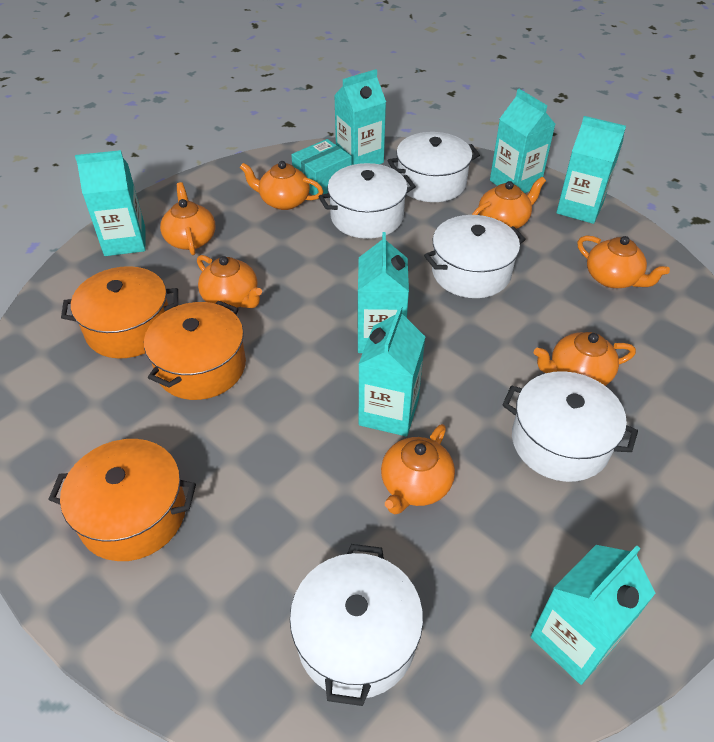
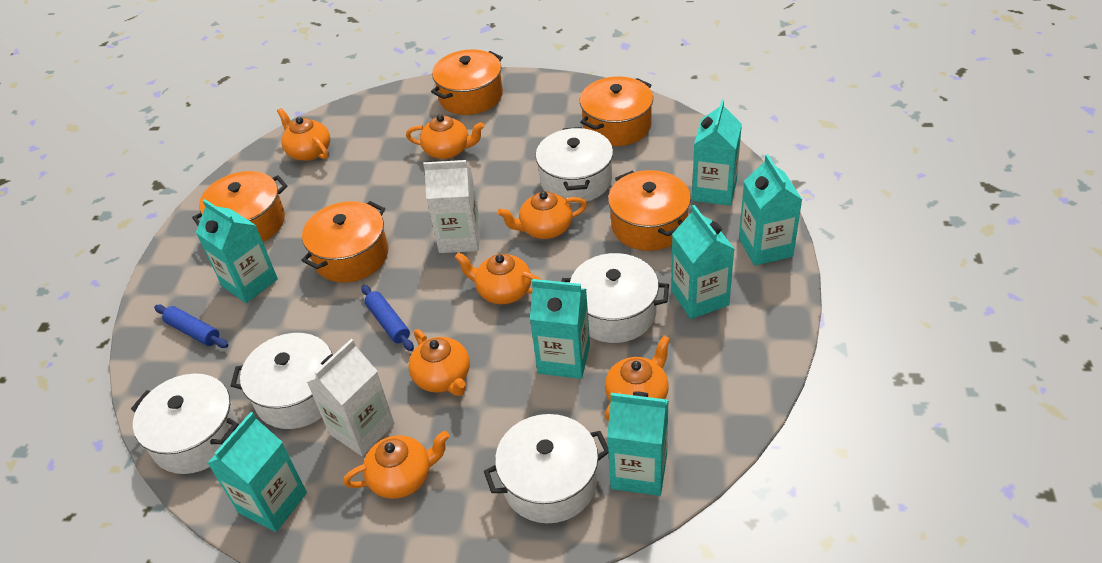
blue rolling pin: none = 0 -> [154,305,229,348] [361,285,414,351] = 2
orange pot: [48,439,196,561] [61,266,178,359] [144,300,246,400] = 3 -> [192,171,288,242] [301,201,388,283] [431,49,503,115] [580,76,653,146] [608,170,691,251] = 5
turquoise box: [291,139,352,195] = 1 -> none = 0
white carton: none = 0 -> [307,339,394,456] [423,160,481,253] = 2

